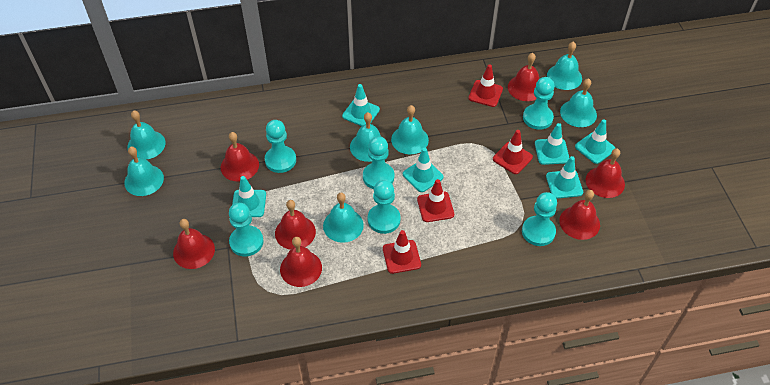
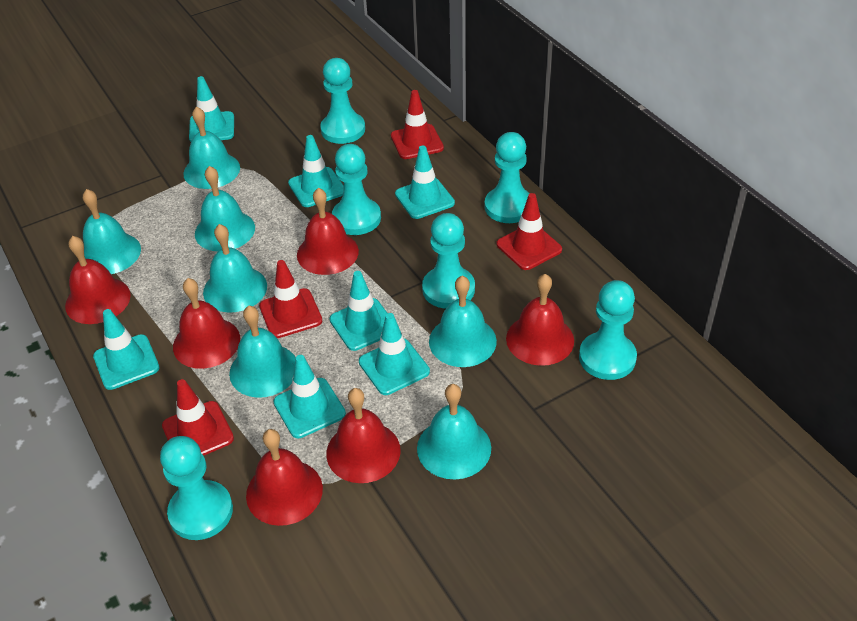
red bell: [173,219,215,269] [221,132,259,181] [275,200,316,250] [280,237,322,287] [508,53,539,101] [559,190,600,240] [585,148,625,198] = 7 -> [65,236,131,324] [173,278,240,369] [246,429,323,526] [297,188,359,275] [326,388,401,483] [506,274,574,366] = 6
turquoise traffic cone: [232,176,266,217] [342,84,380,126] [403,148,444,192] [535,123,569,165] [546,156,583,199] [575,119,616,164] = 6 -> [93,309,160,390] [189,76,234,142] [273,355,346,438] [288,135,344,207] [330,271,388,351] [359,313,430,395] [395,145,455,219] = 7

